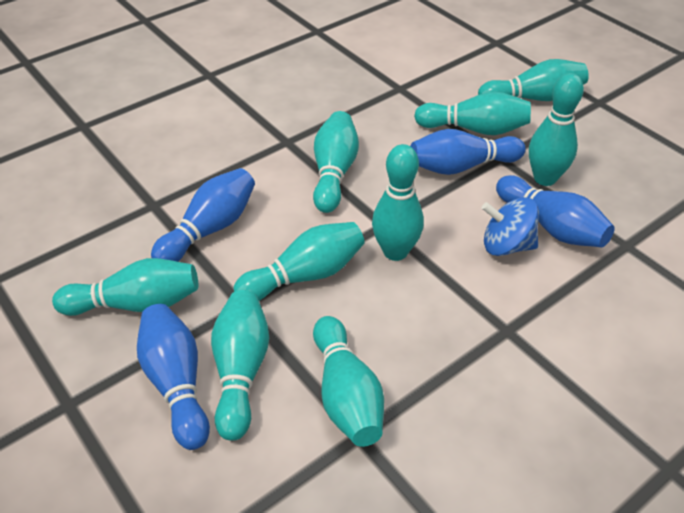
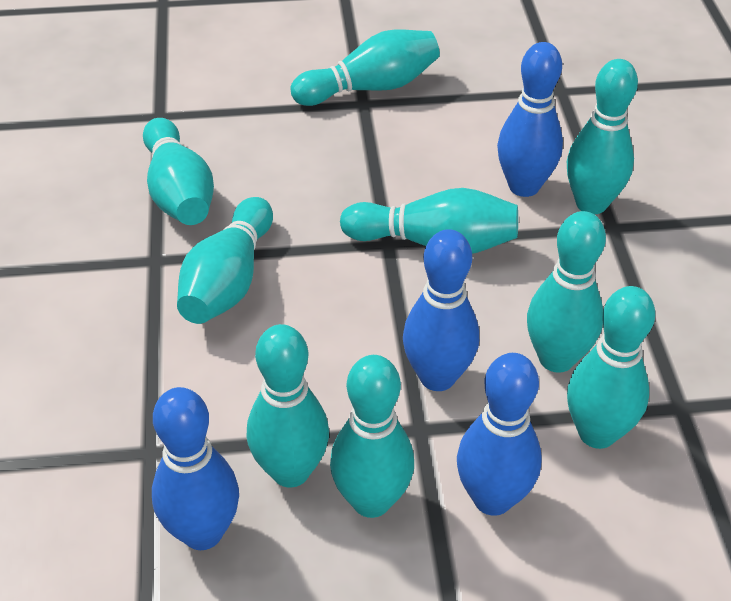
blue spinning top: [482,197,539,256] = 1 -> none = 0

